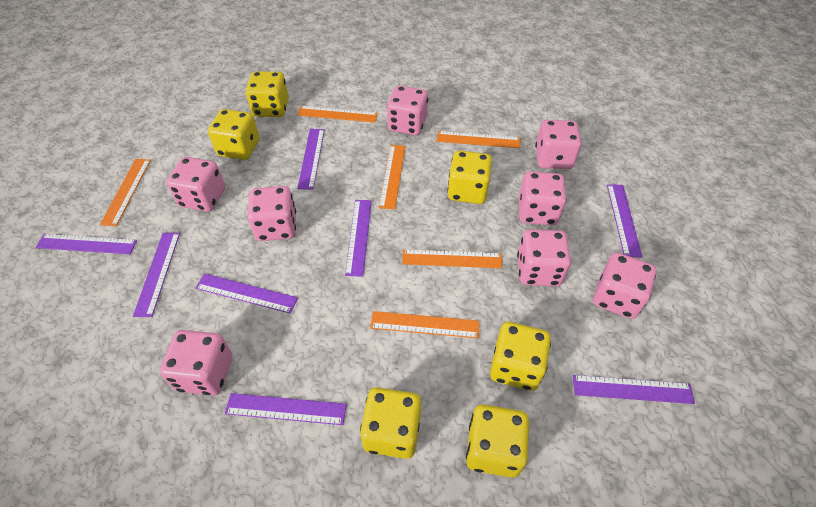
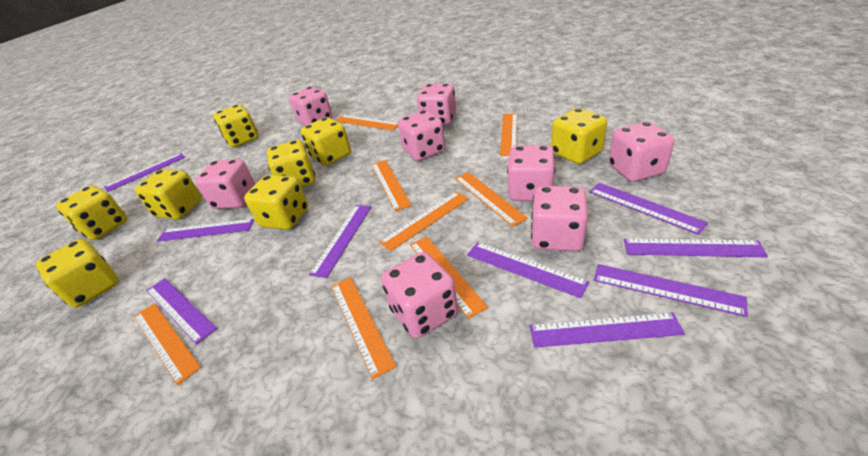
orange ruler: [100,159,151,226] [297,106,378,123] [370,311,479,338] [379,145,405,210] [402,249,502,268] [437,131,520,148] = 6 -> [134,303,201,385] [331,277,396,379] [335,115,398,130] [371,160,412,211] [379,192,469,251] [410,236,488,319] [455,172,528,227] [500,113,517,156] = 8
purple ruler: [36,234,137,254] [133,233,180,317] [196,274,298,314] [225,393,347,425] [297,129,325,190] [345,200,372,277] [573,375,695,404] [607,184,642,258] = 8 -> [104,153,185,192] [146,278,217,344] [157,219,254,242] [309,205,371,278] [467,242,589,298] [530,312,685,348] [589,183,708,235] [594,264,748,317] [624,239,768,258] = 9
yellow dice: [208,109,259,160] [246,71,289,117] [360,387,421,459] [448,151,492,204] [466,404,529,478] [490,322,551,391] = 6 -> [36,239,119,308] [56,186,127,240] [135,169,202,220] [213,105,259,147] [244,175,308,230] [267,140,315,187] [301,117,351,166] [551,108,607,164] = 8

